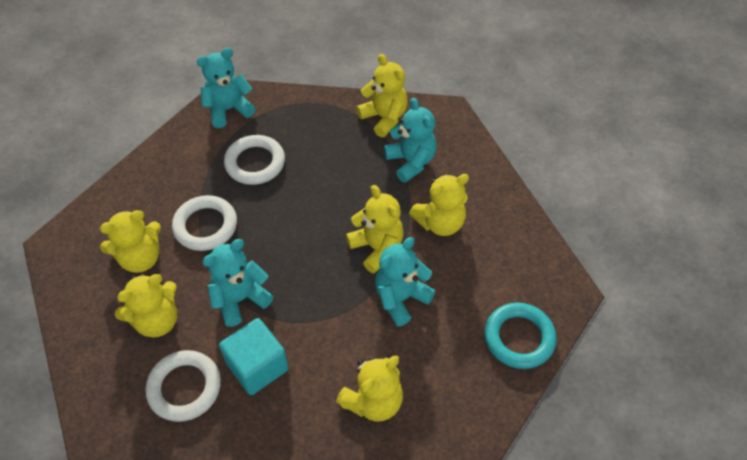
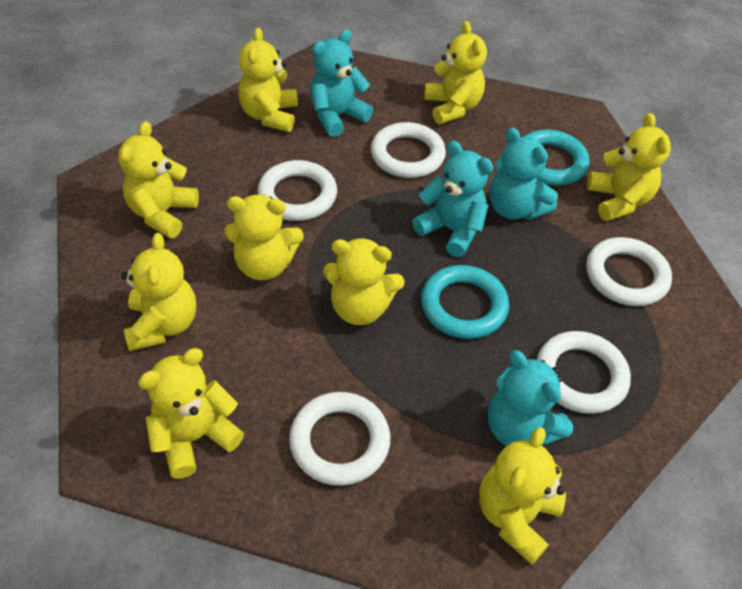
turquoise cube: [219,318,289,395] = 1 -> none = 0
turquoise ring: [485,303,557,369] = 1 -> [421,265,509,339] [523,130,590,185] = 2
white ring: [145,350,221,422] [172,195,237,251] [224,135,285,185] = 3 -> [258,160,337,221] [289,392,390,486] [371,122,446,178] [537,331,631,414] [586,237,672,306] = 5
yellow teddy bear: [100,210,161,273] [115,274,177,338] [336,356,403,422] [346,185,404,274] [356,54,408,137] [409,174,469,236] = 6 -> [118,121,199,238] [121,233,196,351] [138,348,244,479] [224,195,304,280] [238,28,298,132] [323,238,405,325] [424,21,487,124] [479,427,566,565] [587,113,671,221] = 9

